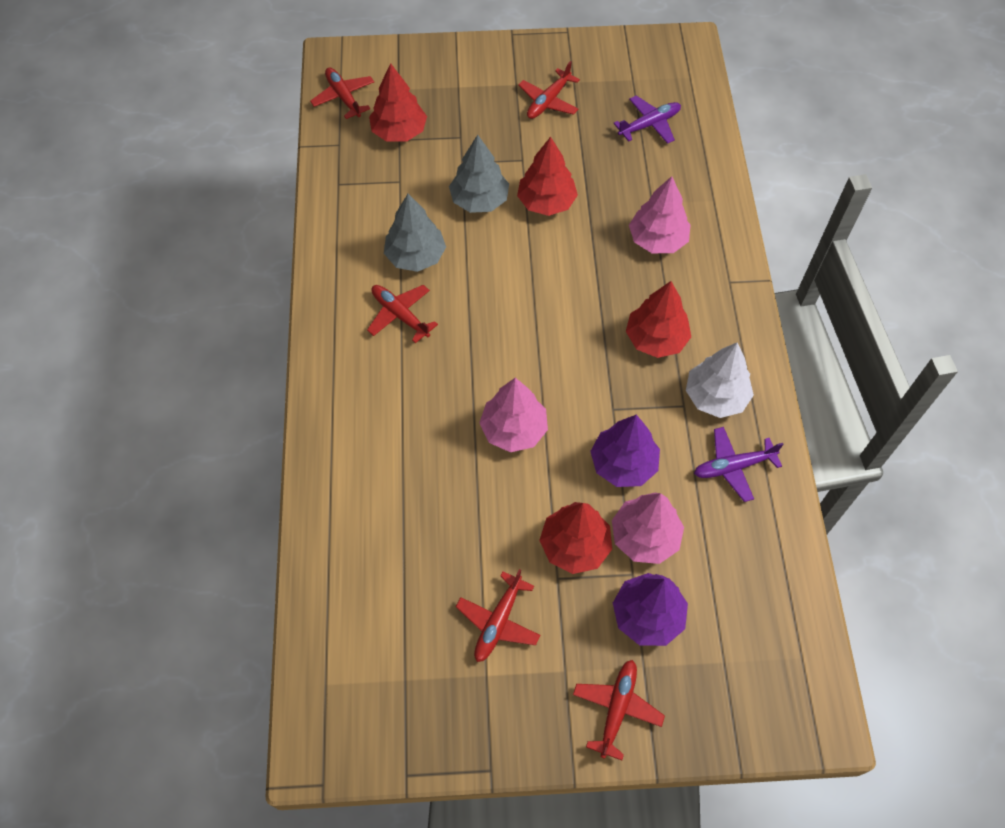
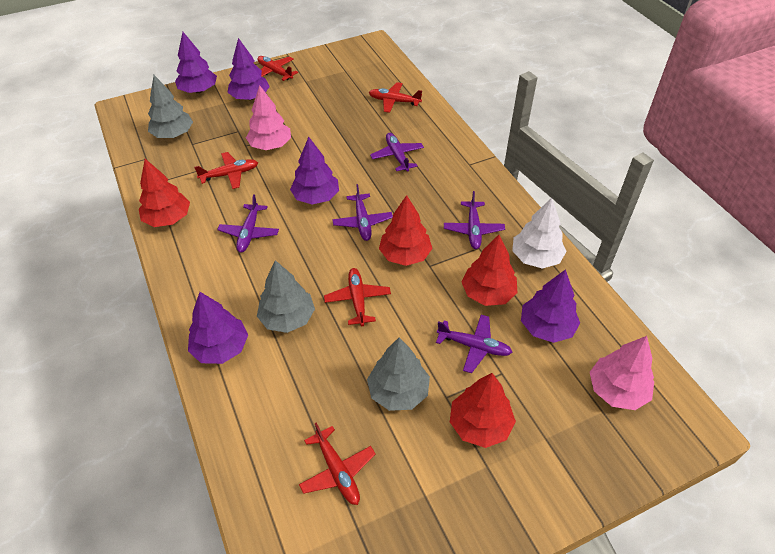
grey tree: [384,194,446,272] [449,135,509,213] = 2 -> [148,75,193,138] [257,260,315,333] [367,337,430,411] = 3
pink tree: [479,378,548,452] [612,493,684,564] [629,176,691,253] = 3 -> [246,85,291,150] [590,336,654,410] = 2
purple plane: [613,96,681,144] [694,427,784,502] = 2 -> [217,194,279,253] [332,184,393,241] [370,133,424,172] [436,315,513,373] [444,191,505,249] = 5
purple tree: [590,415,660,487] [613,573,688,646] = 2 -> [175,32,217,93] [188,292,248,364] [227,38,270,100] [290,137,339,204] [521,269,580,343] = 5

